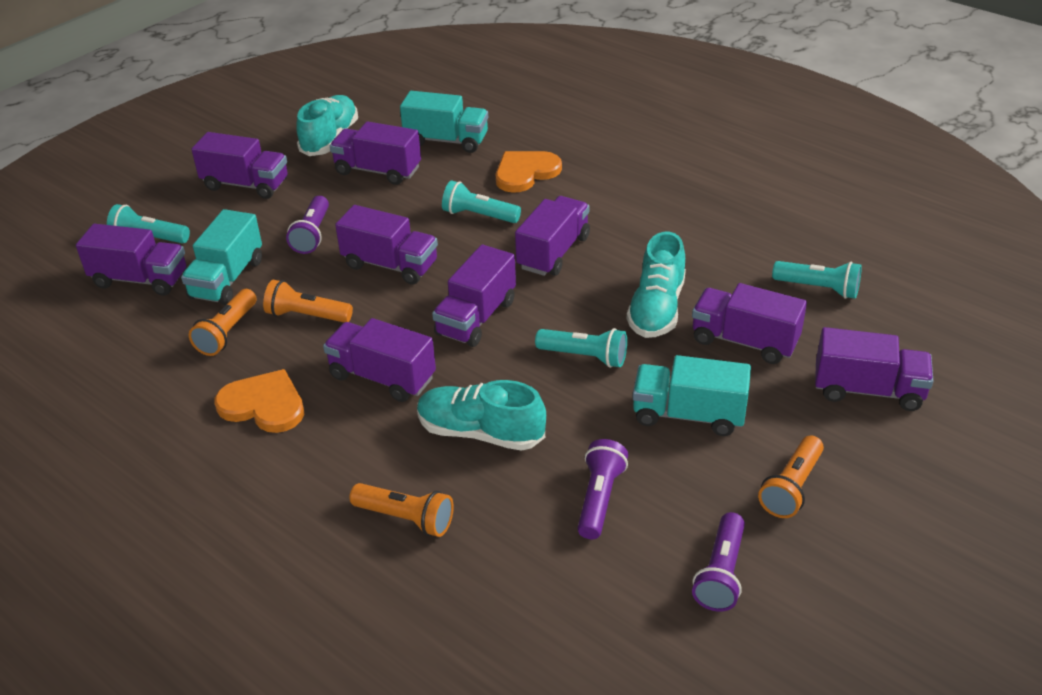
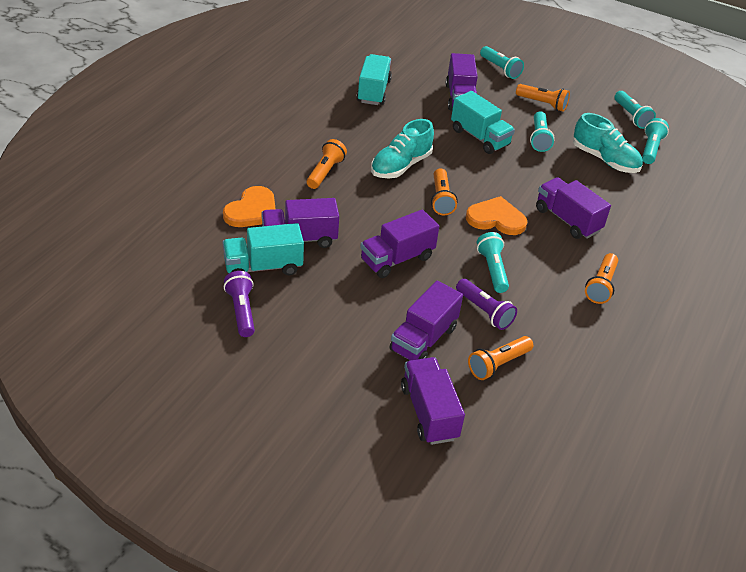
orange flashlight: [189,289,256,356] [263,280,353,322] [349,483,454,537] [758,436,824,518] = 4 -> [307,139,347,189] [431,168,458,215] [468,336,533,380] [516,84,570,112] [585,253,618,304] = 5
purple flashlight: [286,196,329,254] [577,439,628,539] [692,512,745,612] = 3 -> [224,271,255,337] [456,279,517,330] = 2
purple truck: [76,224,186,296] [191,132,288,199] [323,318,436,402] [330,121,421,185] [335,205,438,285] [432,245,516,347] [515,196,590,276] [692,283,807,364] [815,327,933,411] = 9 -> [262,198,339,248] [360,210,439,278] [390,281,463,361] [401,357,465,445] [446,53,478,110] [536,177,611,239] = 6
turquoise flashlight: [107,204,190,244] [442,181,521,223] [535,328,627,368] [772,261,862,299] = 4 -> [477,232,509,293] [480,46,524,79] [530,111,555,152] [615,91,656,129] [642,118,669,164] = 5
turquoise shoe: [296,95,358,156] [417,380,546,451] [627,232,686,338] = 3 -> [371,119,434,178] [573,113,643,173] = 2

